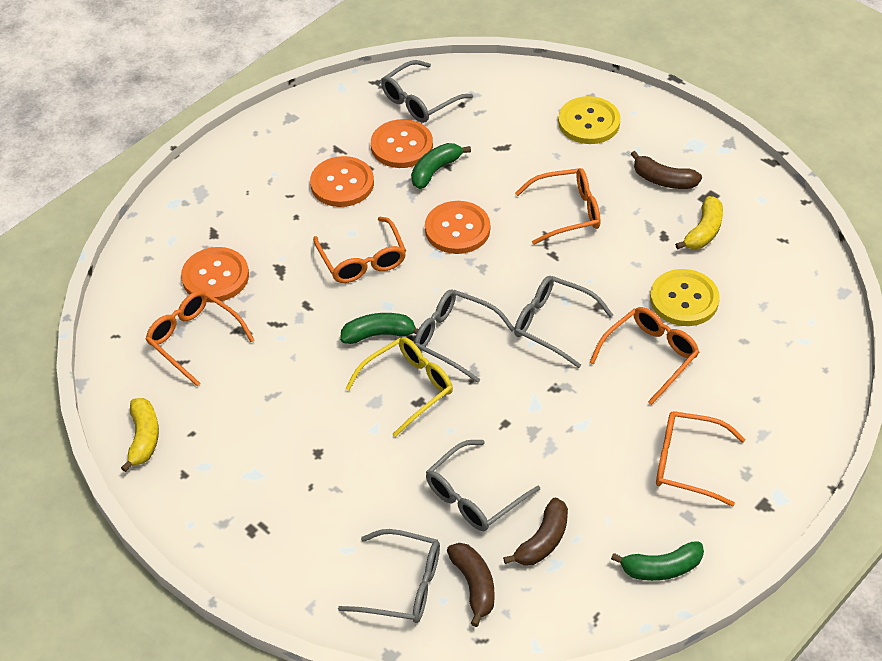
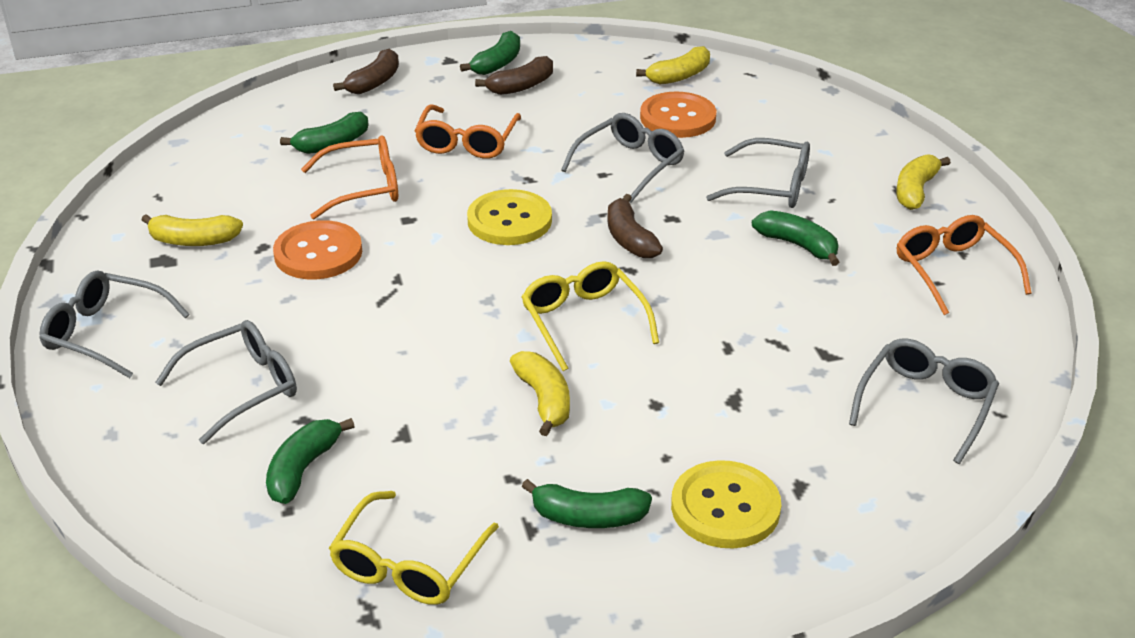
green banana: [340,313,419,344] [411,143,471,189] [611,541,704,581] = 3 -> [266,418,355,504] [280,112,369,154] [460,31,520,75] [522,479,652,528] [752,210,839,266] = 5
orange button: [181,247,249,303] [310,156,374,207] [371,119,433,168] [425,201,490,254] = 4 -> [273,220,362,280] [640,92,716,138] = 2
orange glasses: [145,291,254,386] [313,217,406,283] [515,168,600,245] [589,307,699,405] [656,411,746,506] = 5 -> [301,135,398,219] [415,104,521,159] [897,215,1032,315] = 3
yellow banana: [121,398,159,472] [675,196,723,250] = 2 -> [142,214,243,246] [510,351,570,436] [636,46,710,84] [896,154,951,210] = 4
yellow glasses: [345,337,453,437] = 1 -> [329,491,499,605] [522,261,659,371] = 2

